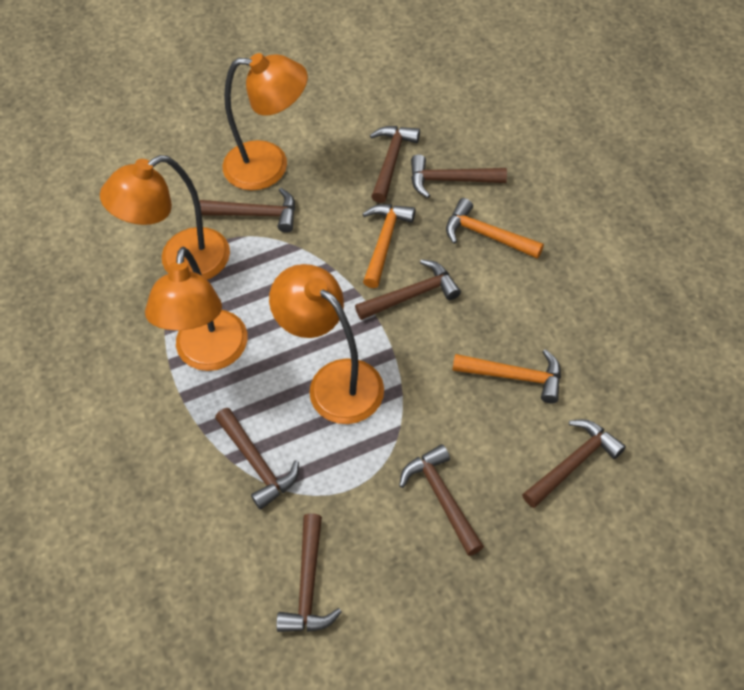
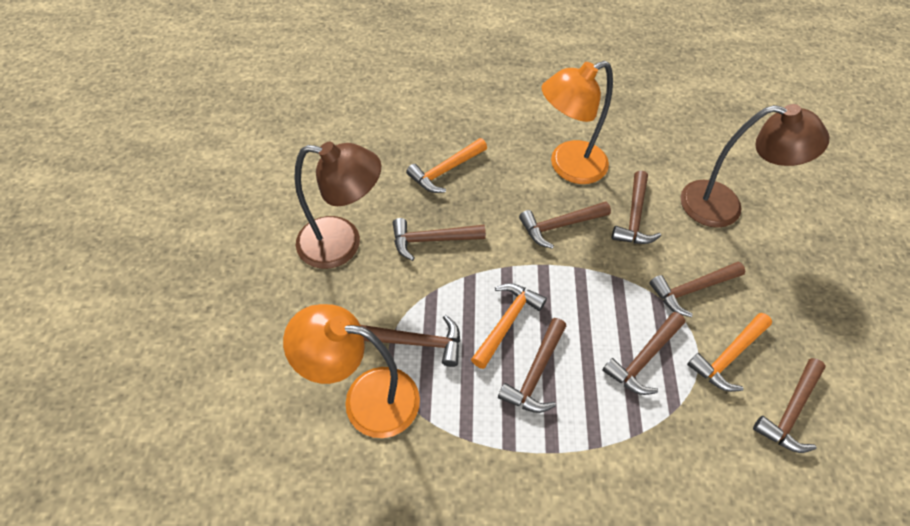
brown lamp: none = 0 -> [294,142,381,269] [680,104,829,228] = 2
orange lamp: [100,155,230,280] [145,247,248,371] [223,53,308,190] [269,264,384,424] = 4 -> [283,304,420,438] [542,61,613,184] = 2

